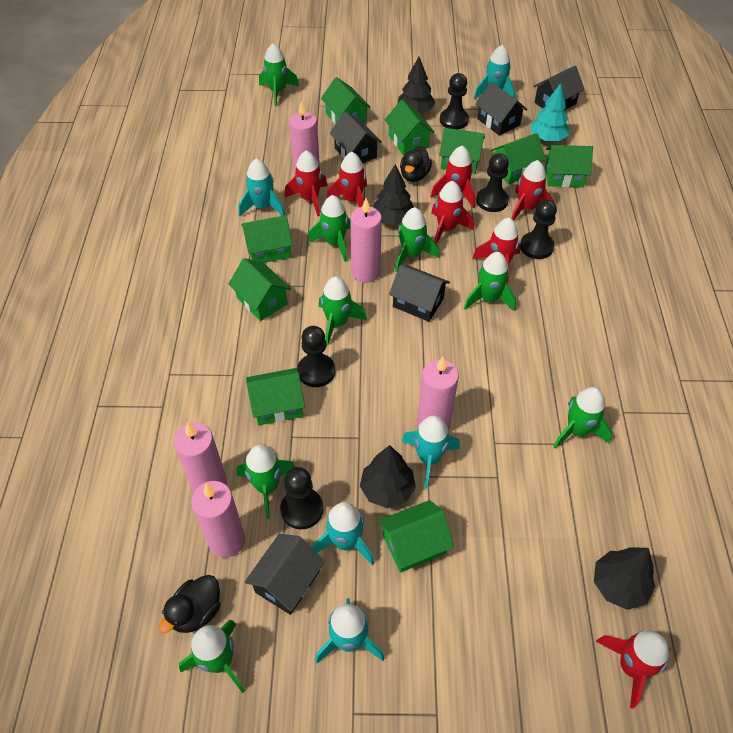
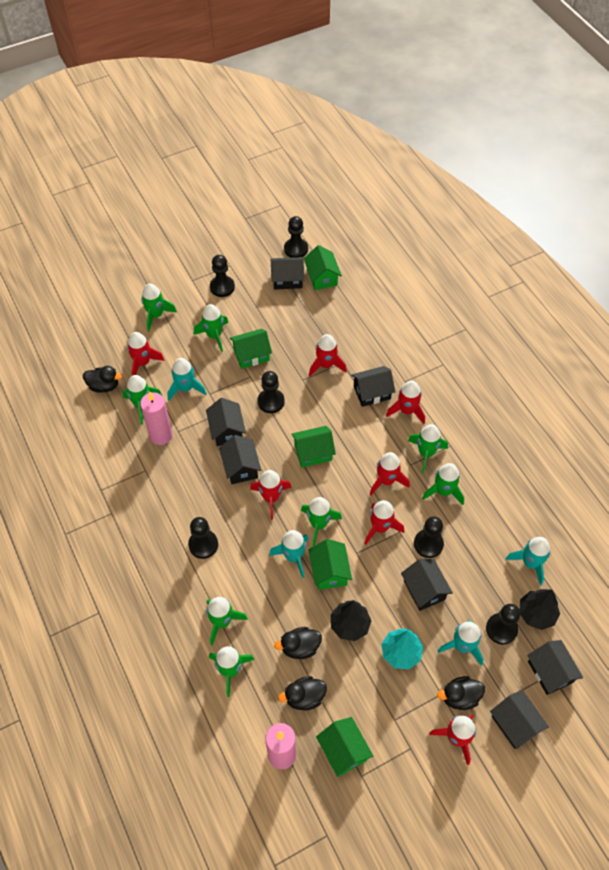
black duck: [159,575,221,633] [400,146,432,182] = 2 -> [83,366,122,393] [274,627,322,659] [278,676,327,711] [437,676,485,710] = 4
black house: [245,534,325,615] [330,112,382,163] [389,265,450,322] [475,82,527,136] [533,66,585,110] = 5 -> [206,398,246,446] [219,435,261,484] [270,257,304,290] [351,366,395,407] [401,559,453,611] [490,690,549,749] [527,640,583,695] = 7
black pawn: [280,467,323,530] [297,326,335,387] [440,73,469,129] [476,153,509,212] [520,199,557,259] = 5 -> [188,517,218,559] [210,255,235,297] [258,371,285,413] [284,216,308,257] [414,516,444,558] [486,604,520,645] = 6
black tree: [360,445,416,508] [373,164,414,225] [398,57,435,113] [594,547,655,610] = 4 -> [331,600,371,641] [519,589,560,630] = 2
green house: [228,258,291,321] [241,215,293,263] [246,368,305,425] [321,77,370,124] [378,500,454,573] [385,99,435,155] [439,128,485,174] [491,133,545,184] [545,145,593,187] = 9 -> [230,329,272,369] [291,426,336,468] [304,245,342,290] [308,539,352,590] [316,717,373,777] = 5
pink candle: [174,423,227,493] [191,481,245,558] [289,101,320,177] [350,198,382,283] [417,357,459,430] = 5 -> [140,391,173,445] [265,723,296,769] = 2
turquoise rocket: [238,159,285,217] [312,502,374,566] [315,599,384,664] [402,415,460,489] [474,45,515,99] = 5 -> [168,358,207,401] [269,530,309,578] [438,620,484,666] [506,537,551,586] = 4

